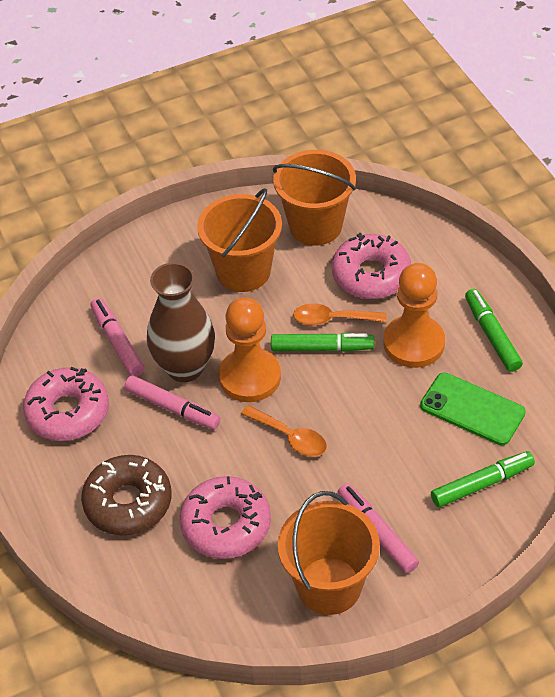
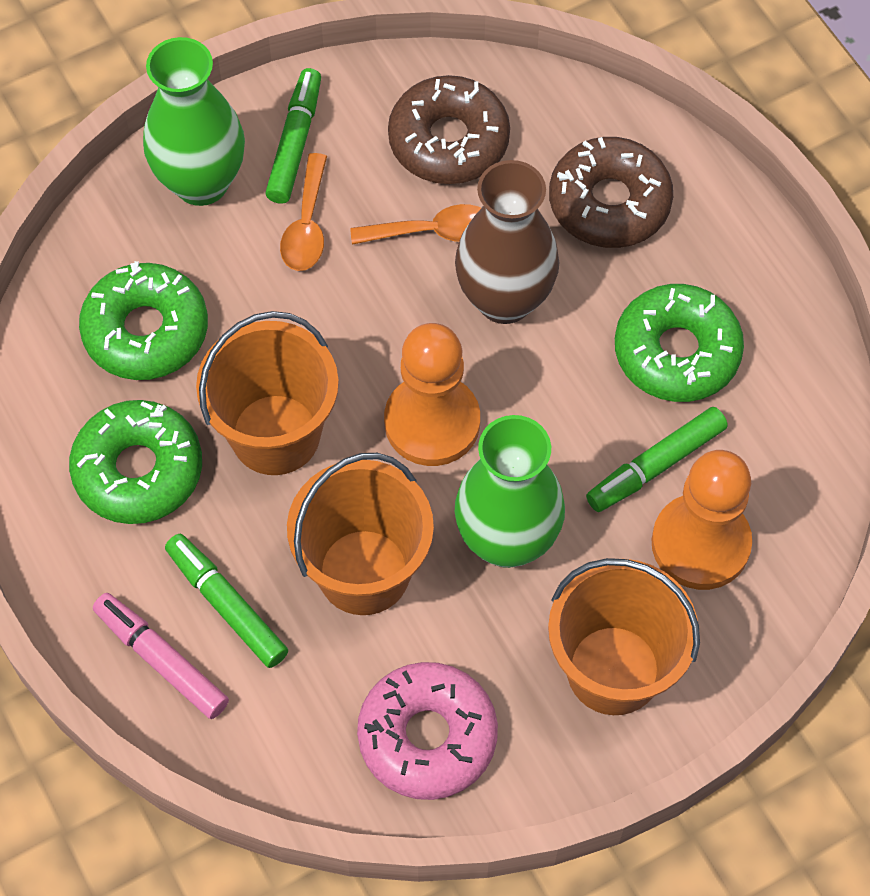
brown donut: [81,455,171,535] = 1 -> [388,75,510,184] [549,137,673,248] = 2
green donut: none = 0 -> [69,400,202,524] [79,261,208,380] [615,284,744,402] = 3
green phone: [420,373,526,446] = 1 -> none = 0
green vase: none = 0 -> [143,37,245,206] [455,415,565,568] = 2
pink donut: [23,367,109,441] [180,476,271,559] [332,233,411,299] = 3 -> [357,662,498,800] = 1
pink marker: [91,298,145,376] [124,375,221,430] [338,483,419,574] = 3 -> [93,593,229,719] = 1

